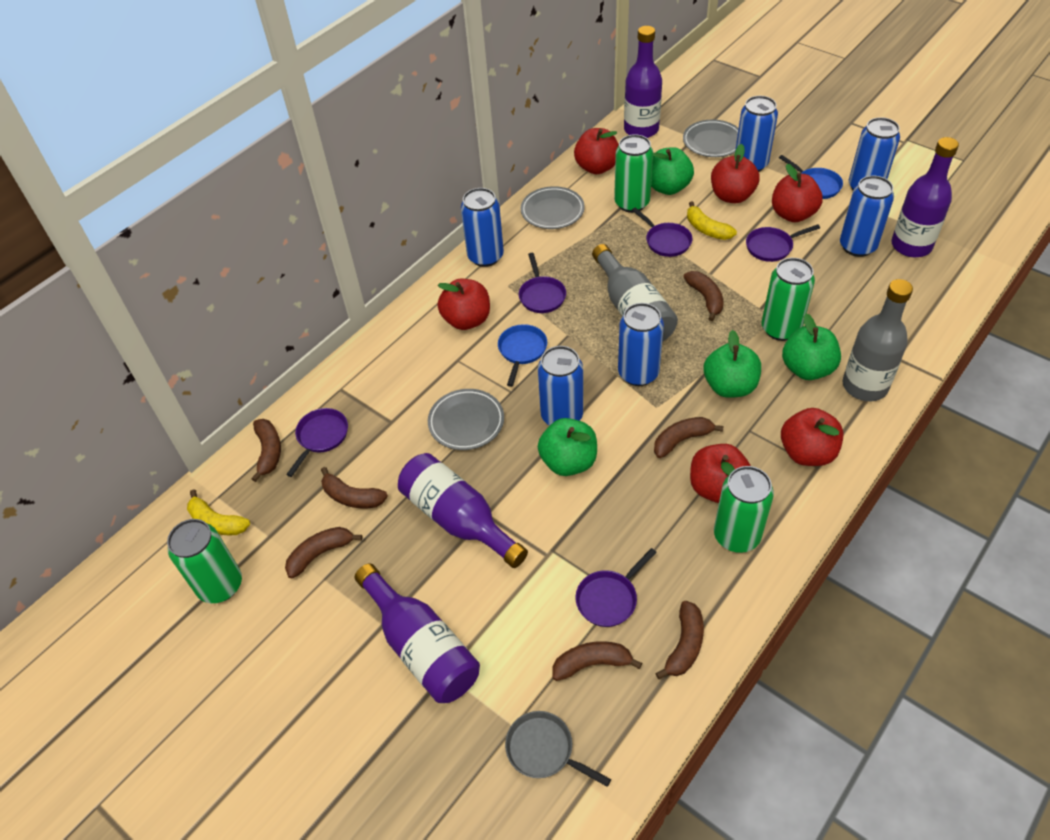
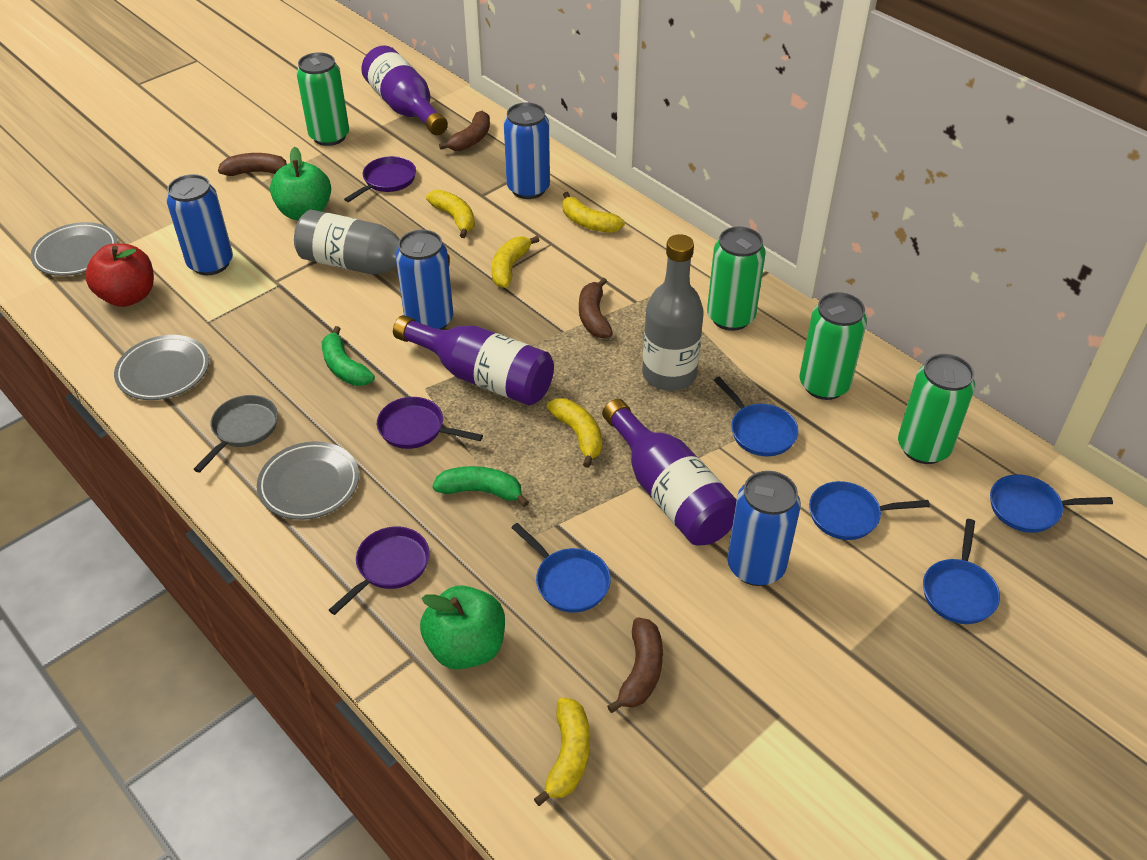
blue can: [461,188,504,267] [538,346,583,426] [618,303,664,386] [735,96,778,172] [840,176,894,257] [849,117,900,190] = 6 -> [166,174,233,275] [396,230,453,330] [504,103,550,199] [727,471,801,586] = 4
blue pan: [498,324,547,387] [779,155,843,199] = 2 -> [511,523,611,613] [714,377,799,456] [809,481,930,540] [923,519,1000,624] [990,474,1113,533] = 5
brown banana: [251,419,281,482] [285,527,363,578] [321,467,388,508] [552,641,642,681] [654,417,724,458] [656,601,704,680] [684,271,724,321] = 7 -> [218,153,287,176] [439,111,490,151] [579,277,613,338] [607,617,663,713] = 4
green apple: [538,418,597,476] [651,147,694,195] [704,330,761,398] [782,314,841,380] = 4 -> [270,147,331,220] [420,585,505,669] = 2
green banana: none = 0 -> [322,326,375,386] [432,466,529,507] = 2
purple bottle: [355,563,480,703] [398,453,528,568] [624,26,662,138] [891,137,959,257] = 4 -> [361,45,448,135] [393,315,554,405] [602,399,737,546] = 3
purple pan: [286,408,348,477] [519,253,566,313] [576,548,657,627] [632,207,692,257] [746,224,820,262] = 5 -> [329,527,430,615] [344,156,416,202] [377,397,483,449] = 3
red apple: [438,279,490,330] [574,128,619,174] [690,444,751,503] [711,144,760,203] [772,164,823,222] [781,408,843,466] = 6 -> [85,243,154,307] = 1
yellow banana: [187,489,250,535] [687,201,737,240] = 2 -> [426,190,475,238] [492,236,540,288] [534,697,590,806] [547,398,602,468] [562,192,625,233] = 5

